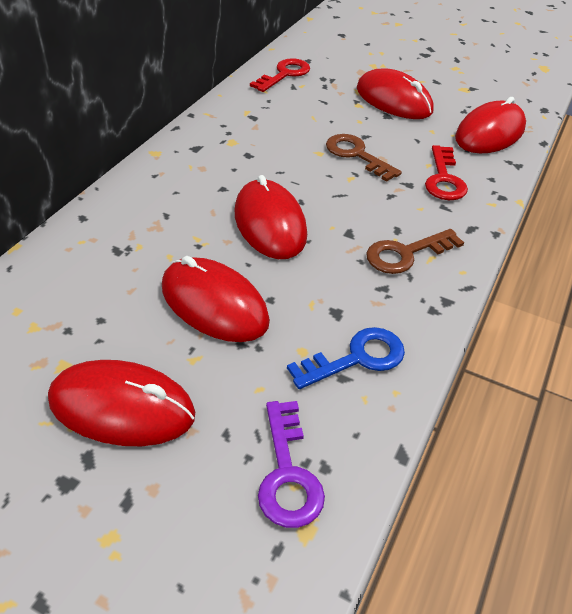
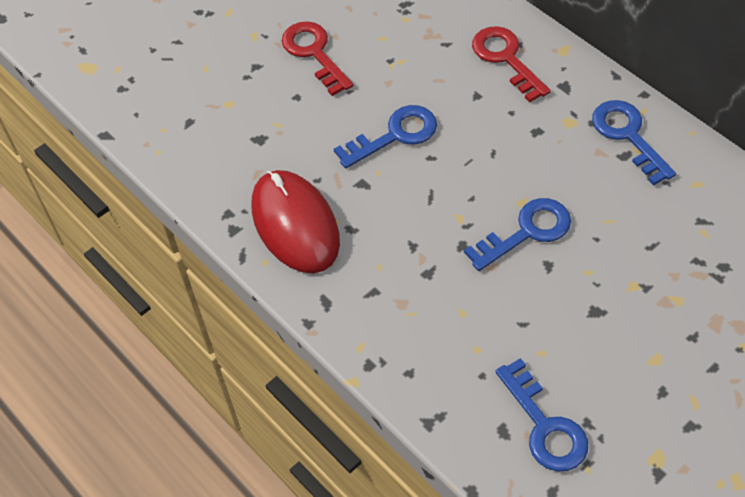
blue key: [287,327,405,389] = 1 -> [334,105,437,169] [464,198,571,271] [495,358,588,471] [592,100,676,186] = 4
brown key: [326,134,402,182] [366,229,464,274] = 2 -> none = 0
purple key: [258,401,325,528] = 1 -> none = 0
red mouse: [48,360,195,446] [162,256,270,342] [234,175,307,259] [357,69,433,119] [455,97,526,153] = 5 -> [252,170,340,273] = 1

